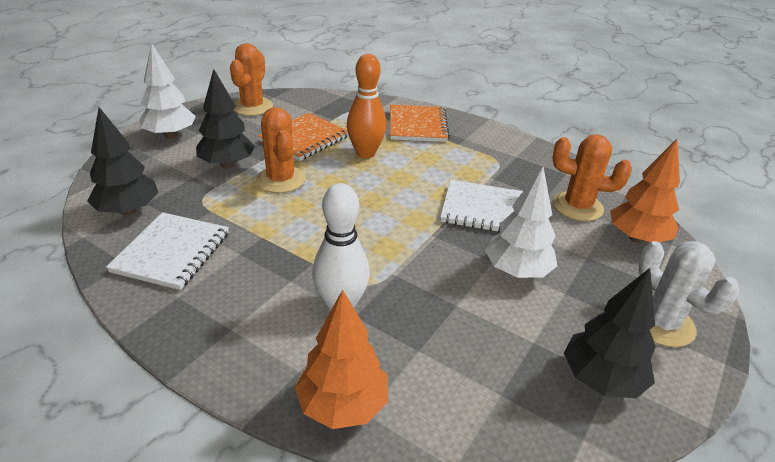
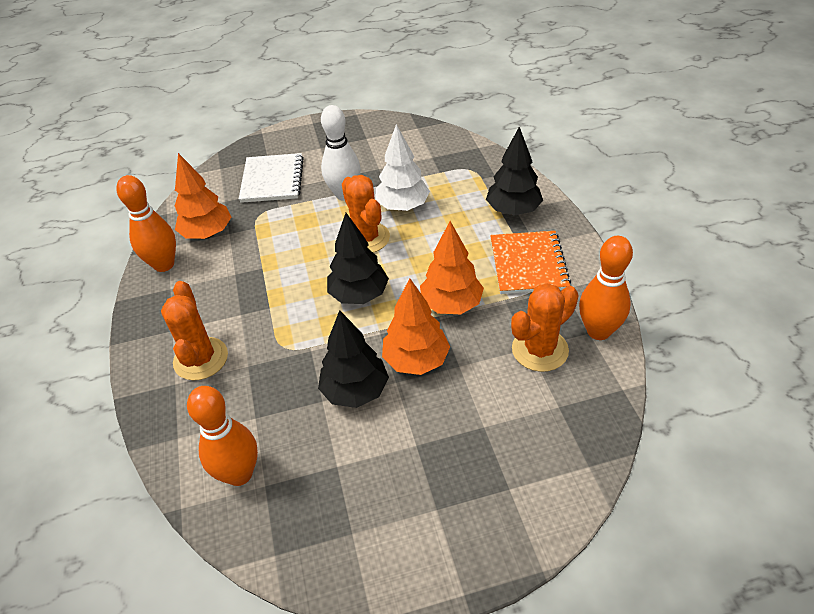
orange bowling pin: [347,54,387,158] = 1 -> [116,175,176,272] [187,386,258,486] [579,236,633,340] = 3
orange notebook: [258,113,349,161] [390,105,450,142] = 2 -> [490,231,571,294] = 1
orange tree: [295,290,388,429] [610,139,680,243] = 2 -> [175,153,231,239] [382,278,450,375] [420,221,484,314] = 3
white cactus: [639,241,739,347] = 1 -> none = 0
white notebook: [106,212,229,290] [440,180,523,232] = 2 -> [239,153,304,203] = 1
white tree: [139,43,196,139] [485,167,557,278] = 2 -> [375,124,430,211] = 1

